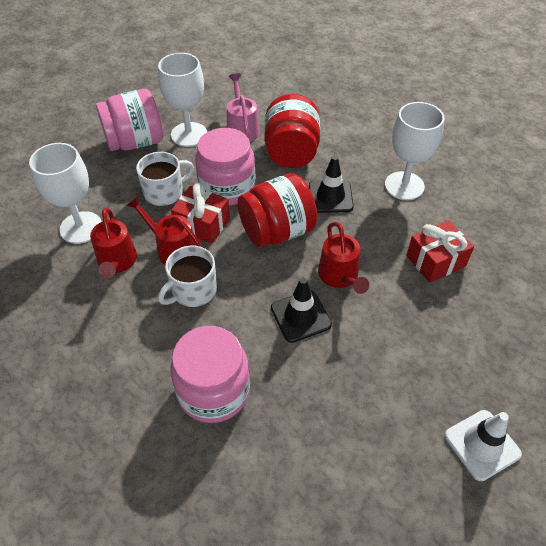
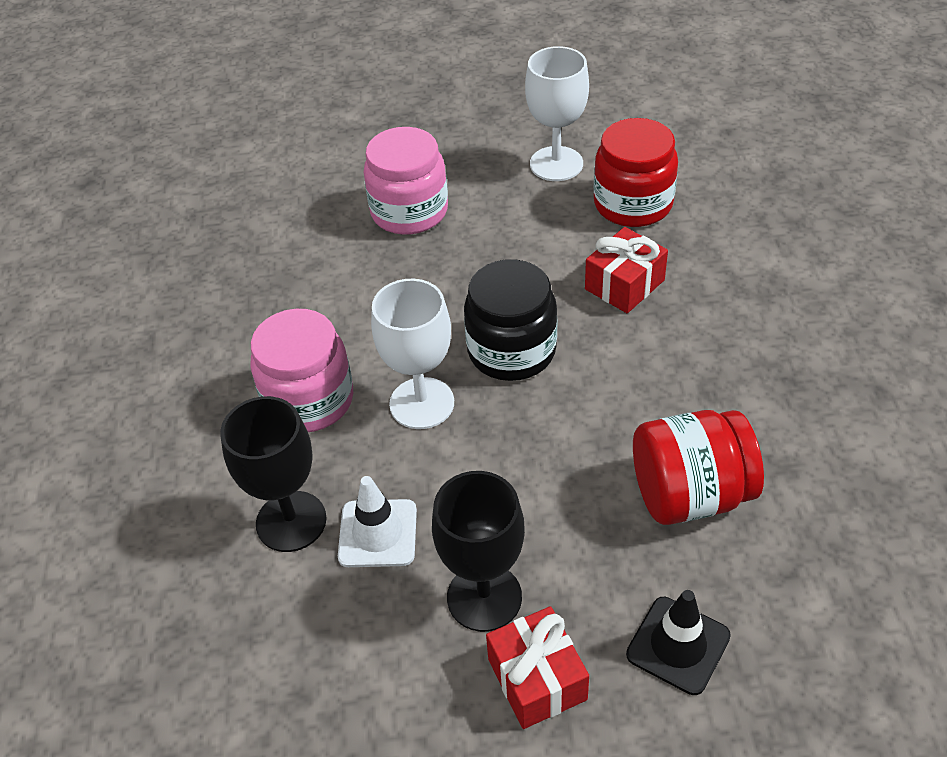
black goblet: none = 0 -> [220,396,327,552] [432,471,525,632] = 2
black jar: none = 0 -> [464,259,557,381] = 1
black traffic cone: [271,278,332,343] [309,156,354,213] = 2 -> [626,590,731,695] = 1
pink jar: [96,89,163,151] [170,326,250,423] [195,128,256,206] = 3 -> [250,309,353,432] [364,127,448,235] = 2
pink watering can: [227,73,260,142] = 1 -> none = 0
red watering can: [90,208,137,278] [127,196,202,265] [318,222,369,294] = 3 -> none = 0
white goblet: [29,143,102,244] [158,53,207,147] [385,102,445,200] = 3 -> [371,279,454,429] [525,46,589,181] = 2
white mug: [136,152,194,206] [158,246,217,307] = 2 -> none = 0

